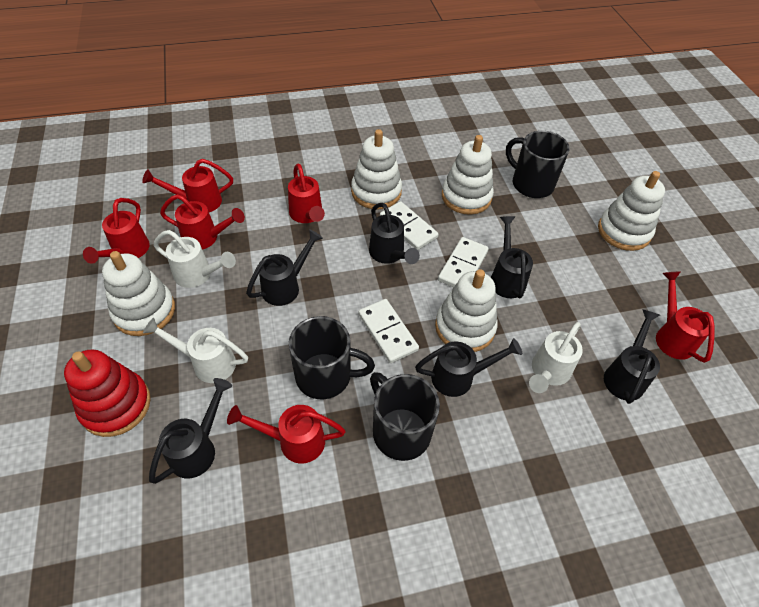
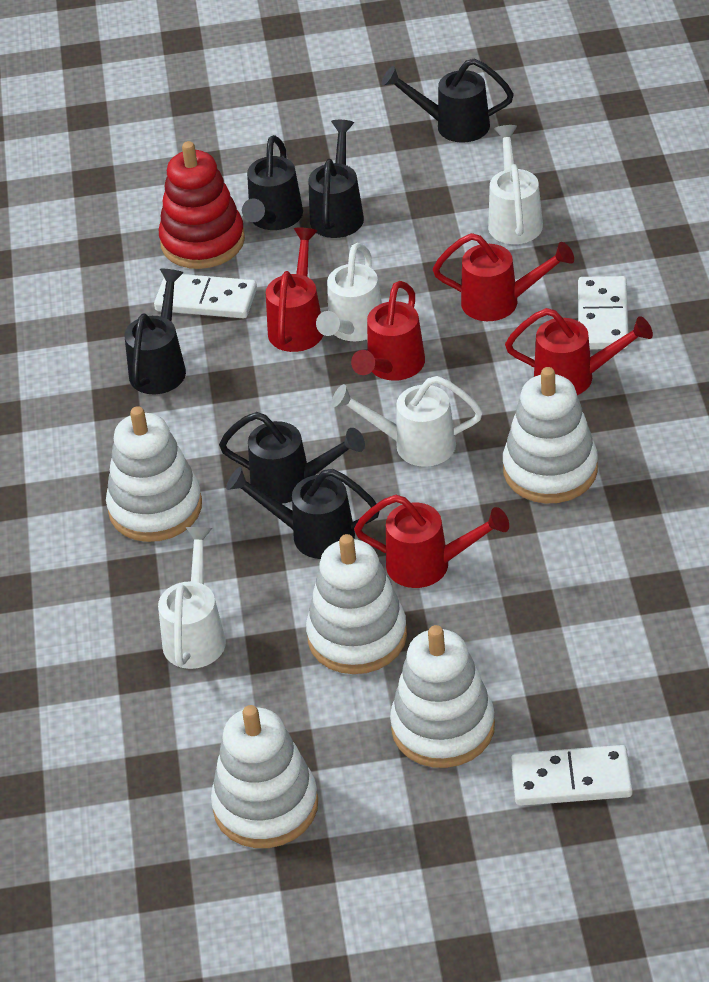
black mug: [289,316,375,399] [370,372,440,461] [506,131,569,198] = 3 -> none = 0
red watering can: [83,198,150,264] [142,159,233,212] [160,194,245,249] [227,405,346,464] [288,164,325,223] [656,272,715,363] = 6 -> [266,227,323,352] [351,281,425,381] [354,495,509,588] [433,233,574,321] [505,308,653,395] = 5
white watering can: [143,318,248,383] [154,230,236,288] [529,322,583,393] = 3 -> [158,527,226,669] [316,243,382,341] [331,376,483,467] [488,125,543,244] = 4

